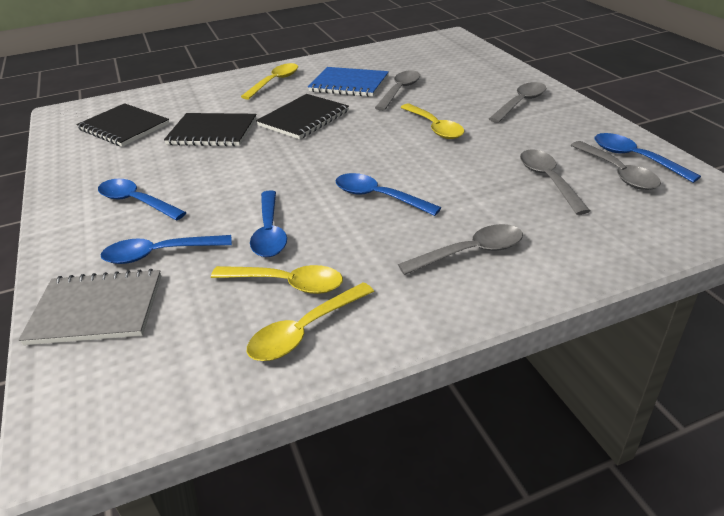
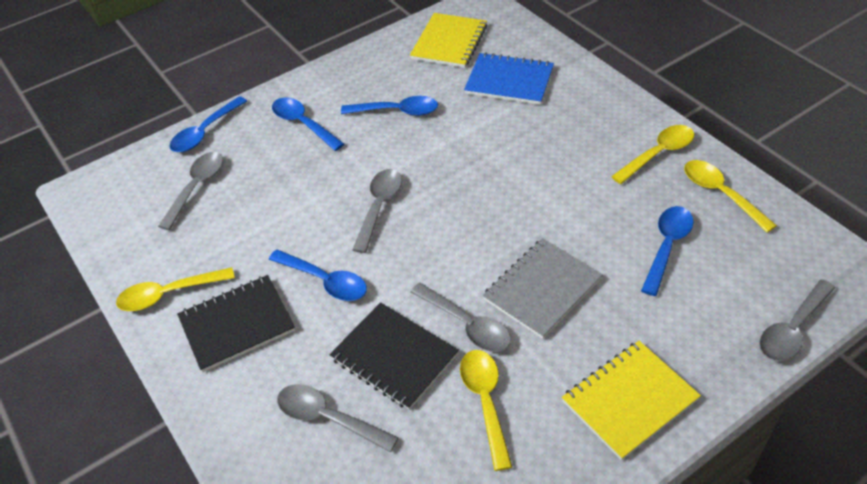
black notebook: [76,103,170,147] [164,113,257,146] [256,94,349,139] = 3 -> [177,275,295,372] [330,302,459,410] = 2
yellow notebook: none = 0 -> [410,13,487,68] [562,341,701,460] = 2

